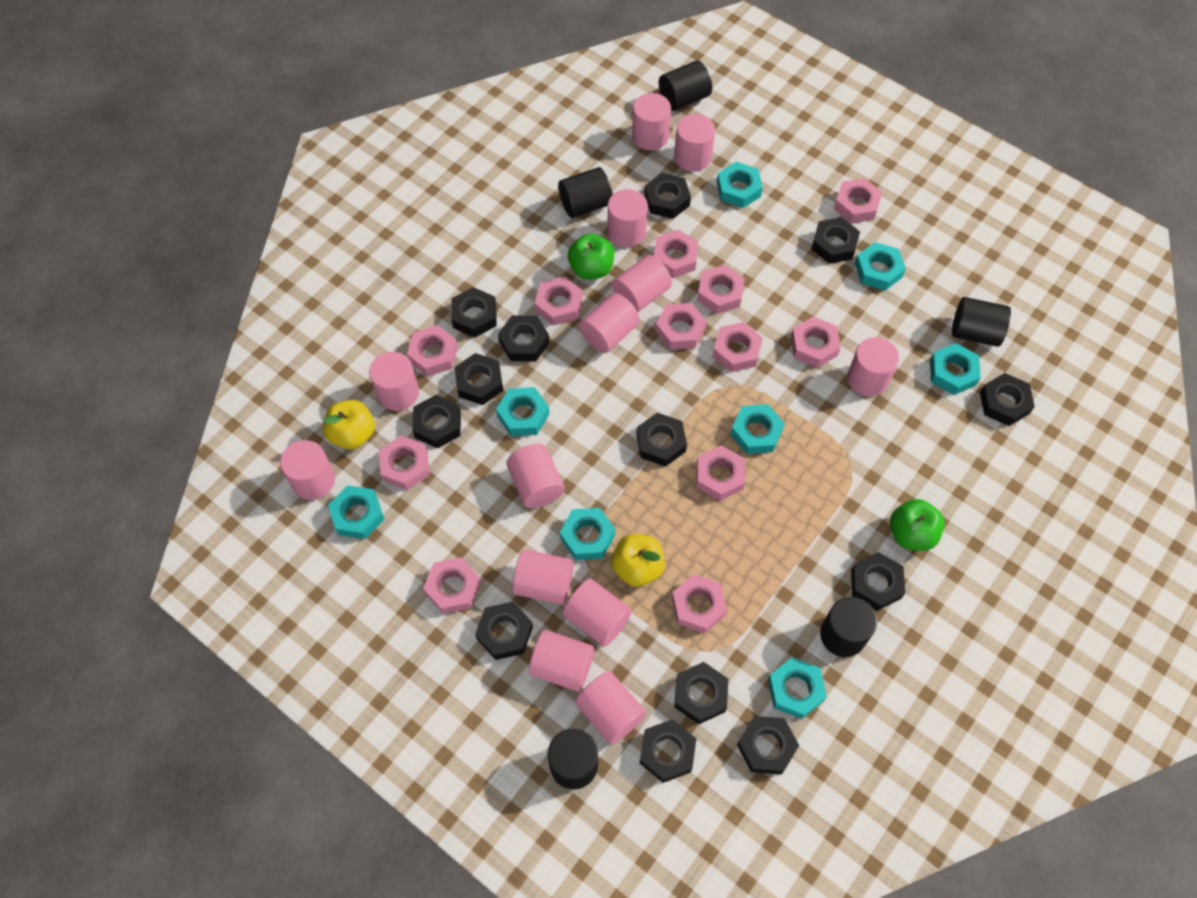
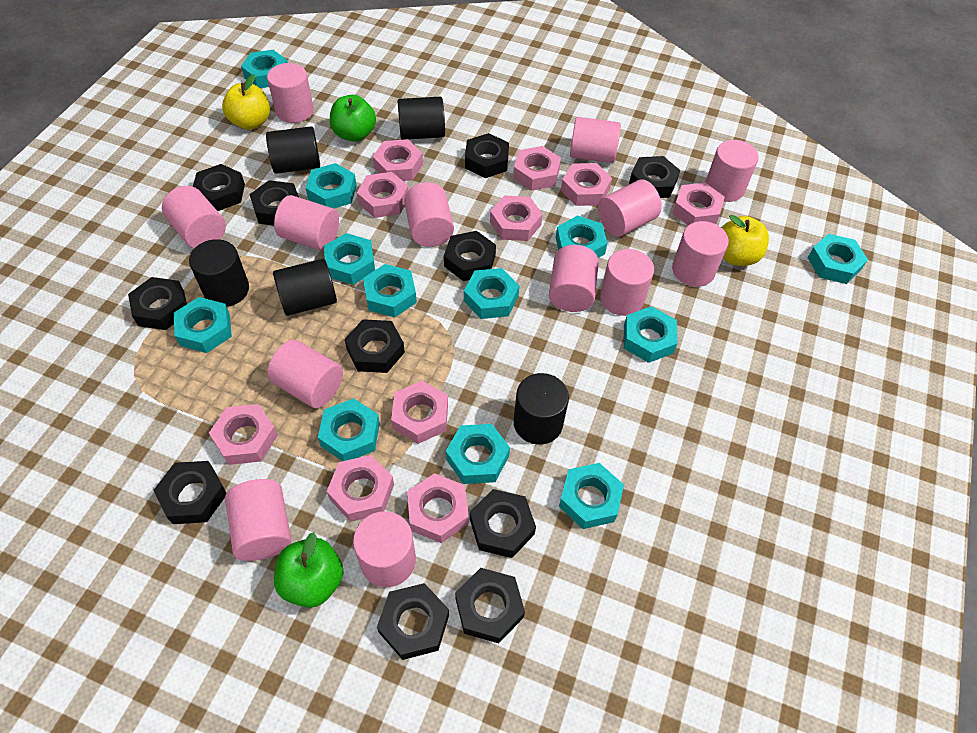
black nut: [413,394,461,449] [451,287,497,338] [454,353,503,405] [475,602,533,660] [498,315,550,362] [636,413,687,467] [640,719,696,783] [644,173,691,219] [674,662,728,724] [737,716,799,774] [811,217,860,264] [851,552,905,611] [980,373,1035,426] = 13 -> [128,277,187,330] [154,461,226,524] [193,164,245,211] [249,180,299,226] [344,319,405,373] [377,583,449,660] [444,231,496,281] [455,568,525,643] [465,133,509,178] [470,489,536,558] [629,156,680,198] = 11
pink nut: [379,435,430,490] [407,325,458,376] [423,557,481,614] [535,276,583,326] [654,230,698,278] [655,303,707,350] [672,574,727,633] [696,445,745,501] [697,265,745,314] [713,322,763,372] [791,316,841,368] [834,178,882,223] = 12 -> [209,404,278,465] [327,455,394,522] [357,172,408,218] [373,139,423,181] [391,381,448,444] [407,473,469,543] [490,195,543,241] [513,146,561,191] [561,163,612,206] [672,183,725,225] = 10
turquoise nut: [328,485,384,539] [496,387,549,436] [560,508,615,560] [717,162,763,208] [730,404,785,454] [768,657,827,719] [855,242,906,291] [930,343,981,395] = 8 -> [174,297,232,353] [241,50,288,88] [306,163,357,208] [318,398,380,461] [324,233,375,285] [363,264,417,318] [446,424,510,484] [464,268,520,319] [556,215,607,258] [559,463,624,529] [624,306,678,363] [808,234,868,284] = 12

